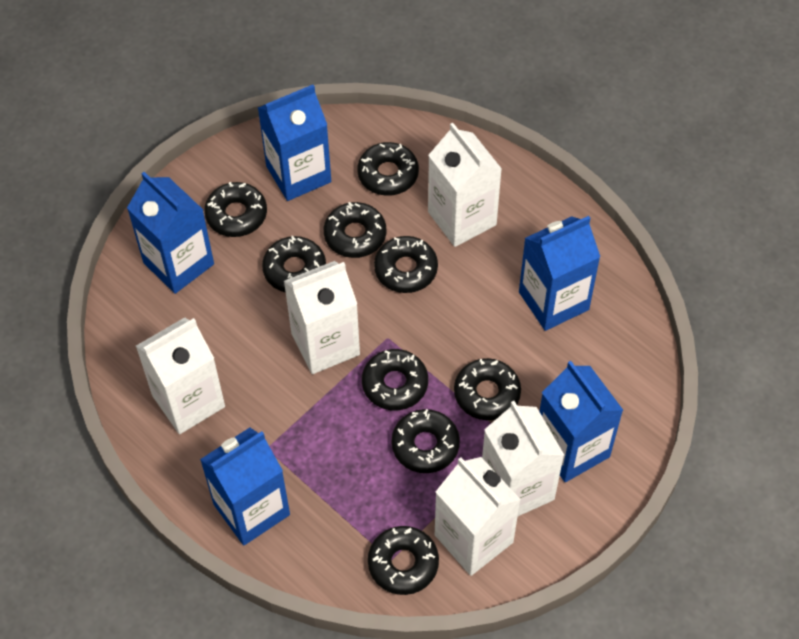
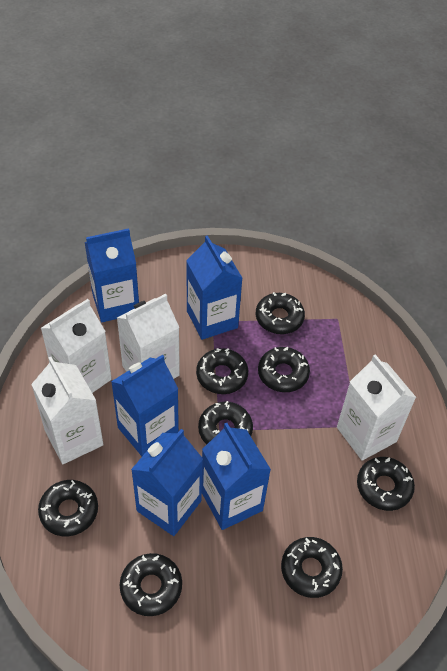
black donut: [204,182,267,237] [262,236,326,292] [324,202,386,258] [357,142,419,196] [362,349,428,410] [368,526,439,595] [374,236,438,293] [392,409,460,473] [454,358,521,420] = 9 -> [38,480,98,536] [120,553,182,616] [196,348,248,394] [198,401,253,444] [256,292,305,334] [258,347,310,392] [281,537,343,598] [357,457,415,511] = 8
white carton: [136,317,225,434] [284,261,360,374] [428,123,502,247] [435,457,521,576] [482,401,564,516] = 5 -> [31,357,104,464] [41,299,112,393] [117,294,180,379] [337,354,417,461] = 4

